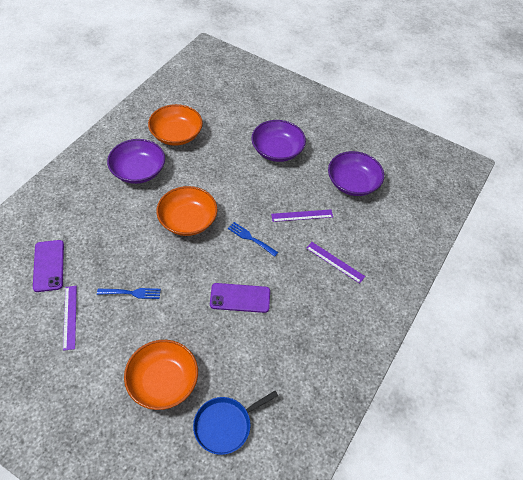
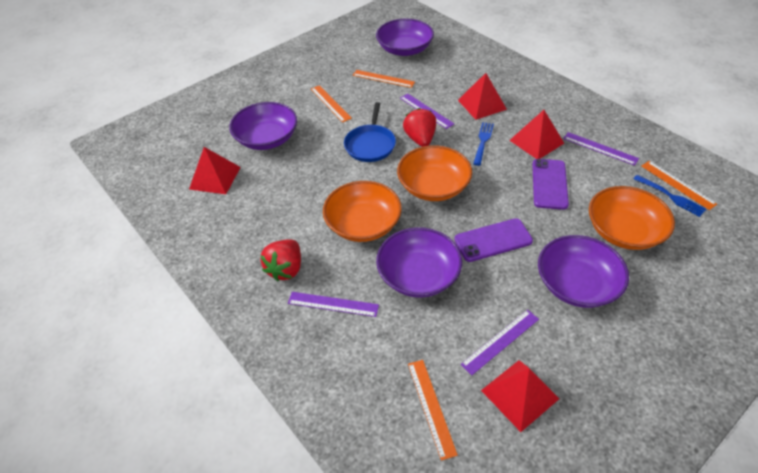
orange ruler: none = 0 -> [311,85,352,122] [353,70,415,88] [408,360,458,461] [641,161,717,210] = 4
purple bowl: [107,139,165,184] [251,120,306,162] [328,151,384,196] = 3 -> [229,102,297,150] [376,18,434,56] [376,227,462,298] [538,235,629,308] = 4
purple ruler: [63,286,77,351] [271,209,333,222] [306,242,365,283] = 3 -> [288,292,379,317] [400,93,454,129] [461,310,539,375] [563,132,639,166] = 4
red pyramid: none = 0 -> [189,147,241,194] [458,73,507,120] [481,360,559,432] [509,110,564,159] = 4
red strawberry: none = 0 -> [260,239,301,281] [403,108,436,147] = 2

